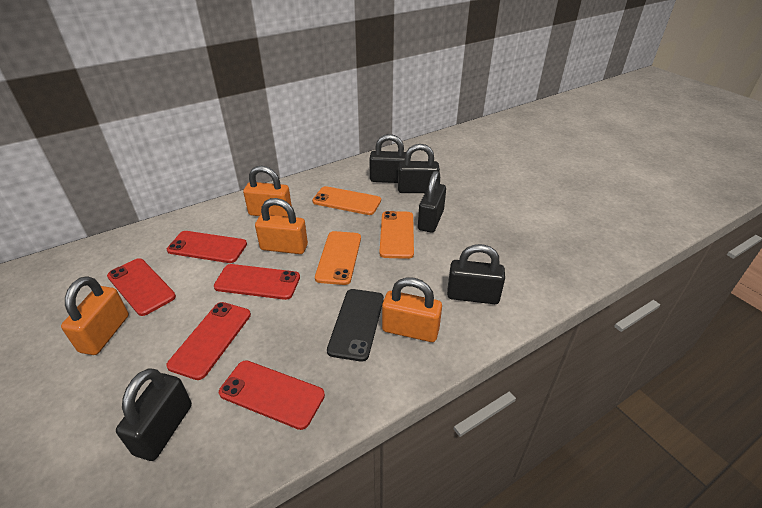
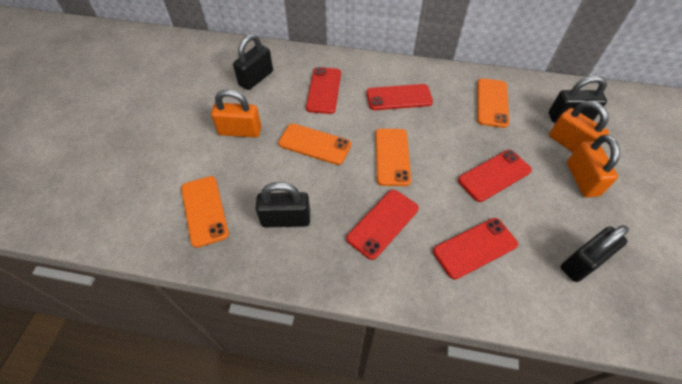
black padlock: [116,368,192,461] [369,134,406,183] [398,144,440,193] [418,171,446,233] [447,244,505,304] = 5 -> [233,34,273,90] [256,182,310,227] [549,76,607,123] [561,225,629,282] = 4
black phone: [327,289,384,362] = 1 -> none = 0
orange padlock: [61,276,129,355] [243,166,292,216] [255,198,308,254] [382,277,442,342] = 4 -> [211,89,261,137] [549,101,609,152] [567,135,620,197] = 3
orange phone: [312,186,381,215] [315,231,361,285] [379,211,414,259] = 3 -> [181,176,229,248] [278,124,351,165] [375,129,411,186] [477,78,509,128] = 4

